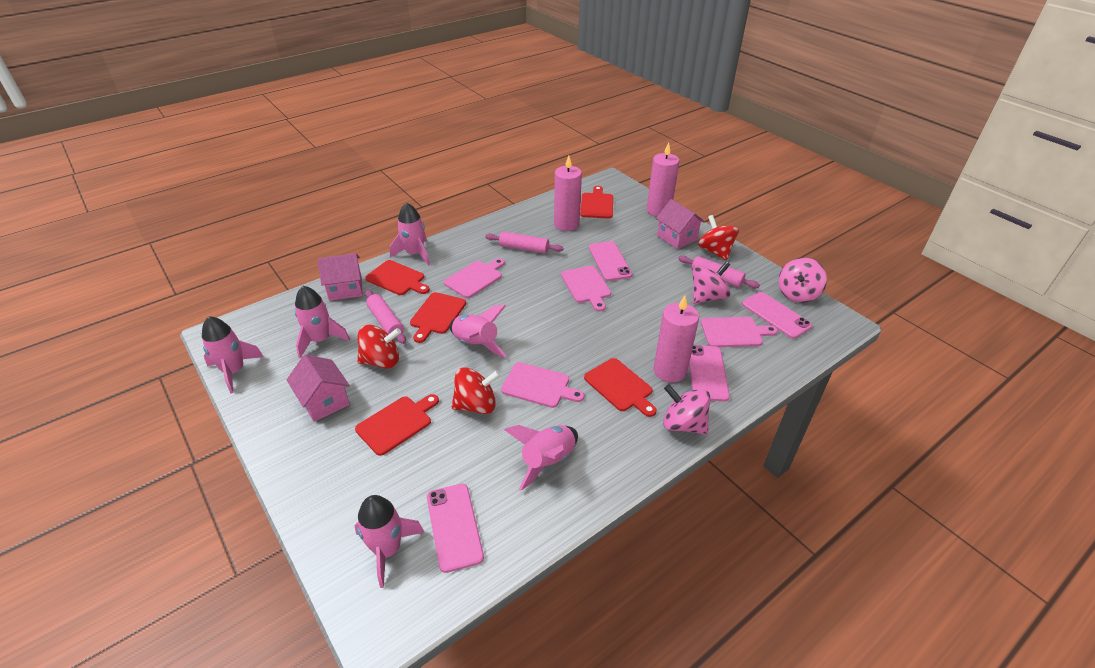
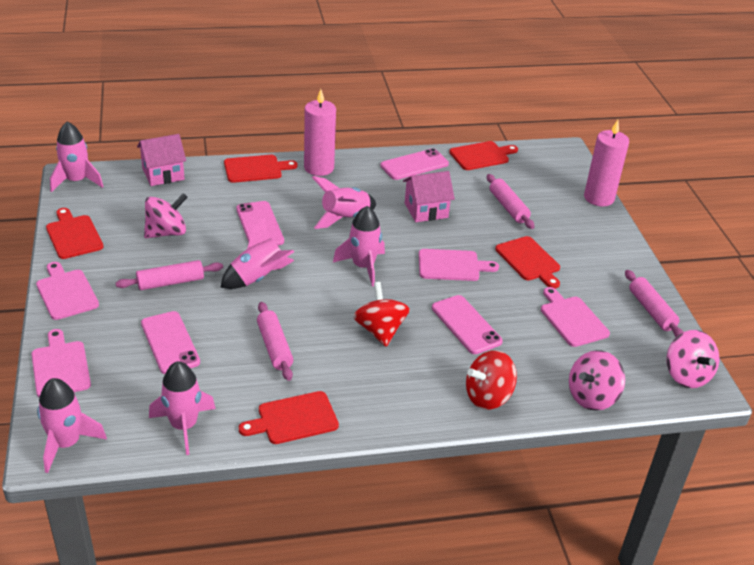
pink candle: [554,156,582,231] [647,143,679,217] [653,295,699,382] = 3 -> [304,89,336,176] [584,120,629,206] = 2
pink house: [287,354,350,422] [318,253,363,301] [656,199,705,249] = 3 -> [137,134,186,186] [403,171,455,222] = 2
pink rolling pin: [365,290,406,344] [485,232,564,254] [678,256,760,288] = 3 -> [116,260,223,290] [257,302,293,381] [487,174,534,229] [625,270,684,337] = 4
red spinning top: [357,325,401,368] [452,367,500,414] [698,215,739,261] = 3 -> [353,282,410,347] [466,350,517,410] = 2

